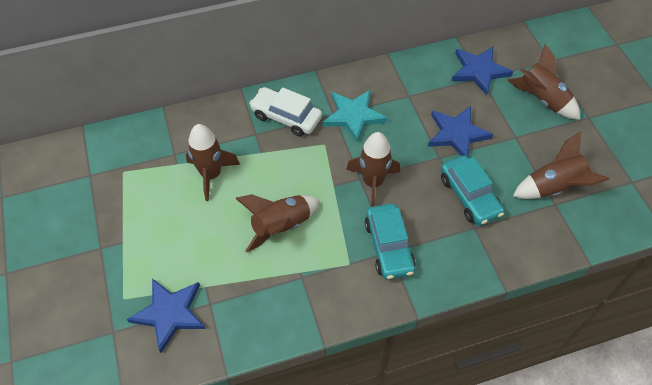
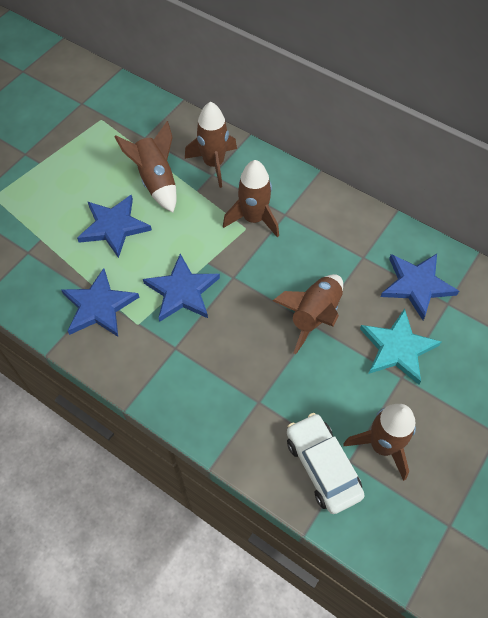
blue star: [127,278,206,353] [428,106,493,157] [451,46,513,95] = 3 -> [61,268,139,337] [77,194,152,258] [143,254,220,322] [381,254,459,320] = 4
turquoise car: [365,203,416,280] [441,155,504,225] = 2 -> none = 0

